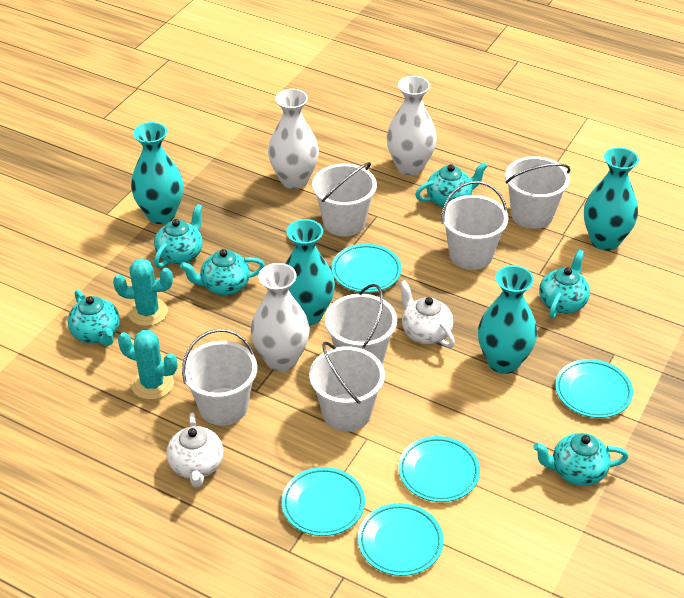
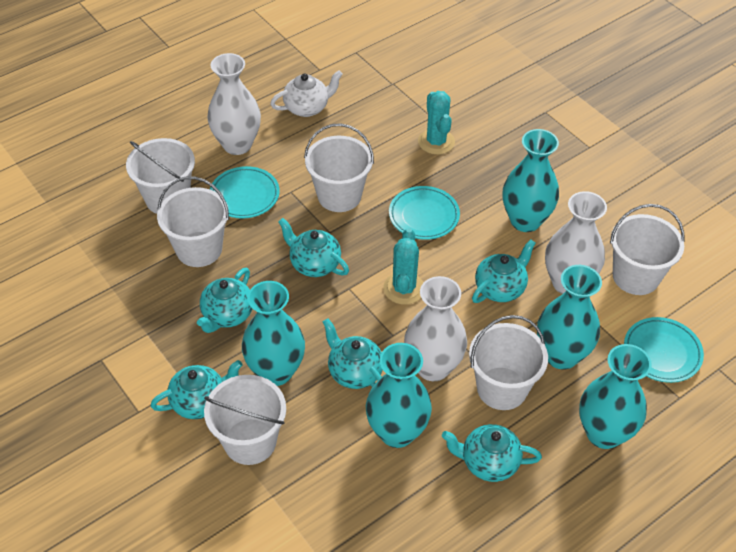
turquoise plate: [282,467,365,536] [331,244,402,293] [358,503,444,576] [398,436,480,502] [555,359,633,418] = 5 -> [210,166,280,219] [389,186,460,240] [624,317,704,383] = 3
turquoise vase: [131,122,184,224] [285,219,335,326] [478,265,537,374] [584,147,639,251] = 4 -> [242,281,305,386] [366,343,432,448] [503,129,559,232] [537,265,602,370] [579,344,652,449] = 5
white teapot: [166,412,224,488] [400,280,455,348] = 2 -> [270,70,343,117] = 1

